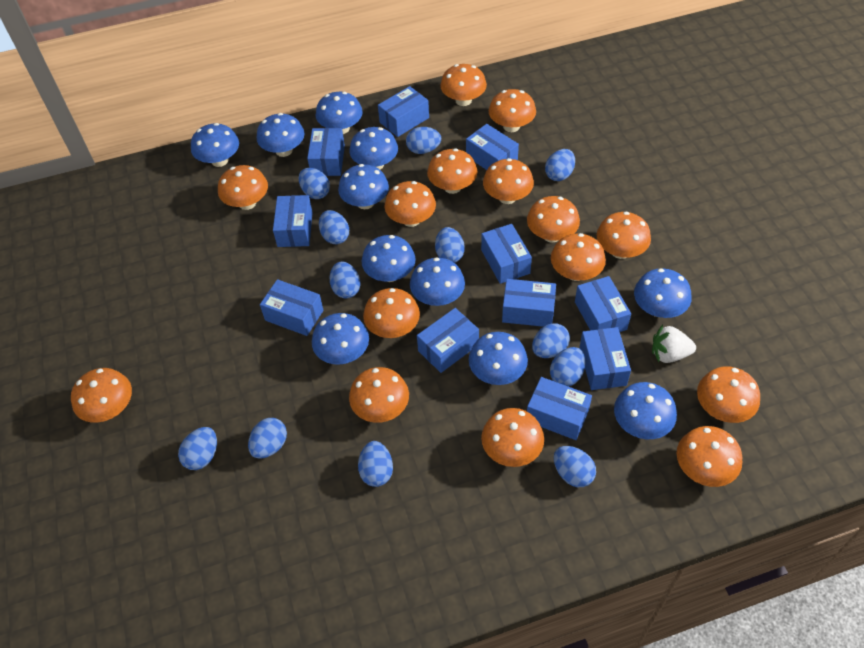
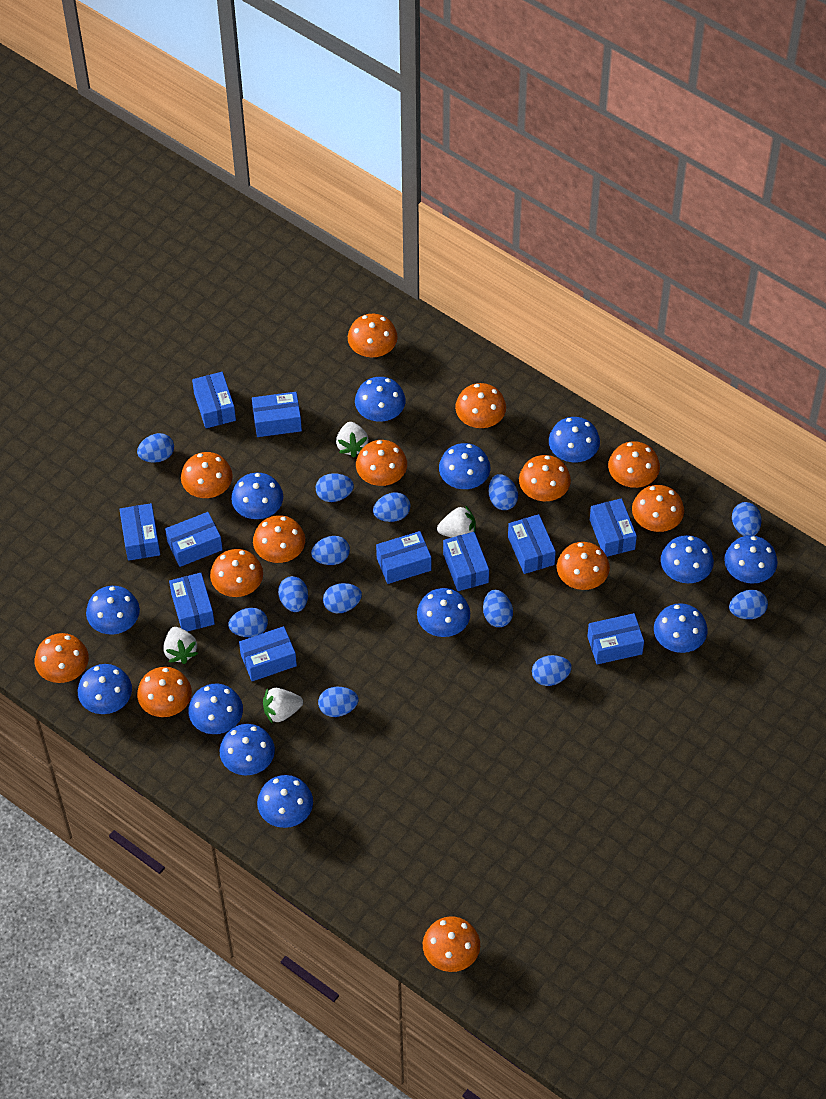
blue egg: [178,427,217,470] [248,418,287,459] [299,168,330,199] [319,210,349,244] [330,261,360,299] [358,441,393,487] [406,127,441,154] [435,227,465,263] [532,323,570,358] [545,149,575,181] [550,347,585,386] [554,446,596,487] = 12 -> [137,433,174,463] [228,608,268,637] [278,576,308,612] [311,536,350,565] [316,473,354,502] [318,687,359,717] [323,583,362,613] [373,492,410,522] [483,590,513,627] [489,474,518,510] [532,655,572,686] [729,590,768,619] [732,502,762,536] = 13
blue mushroom: [191,123,239,167] [257,113,305,157] [312,313,369,365] [315,92,363,134] [338,164,389,209] [349,127,398,169] [361,235,416,282] [410,257,465,306] [469,332,528,385] [614,382,677,439] [634,268,692,318] = 11 -> [78,664,132,714] [86,586,140,634] [188,684,243,734] [219,724,275,775] [231,473,283,519] [257,775,313,828] [355,377,405,422] [417,588,470,637] [439,443,490,489] [549,417,600,462] [654,603,708,653] [661,535,714,583] [724,535,778,584] = 13
orange mushroom: [71,368,132,423] [218,165,268,210] [349,367,409,423] [363,288,420,338] [385,181,436,227] [427,148,478,194] [440,64,487,106] [481,408,544,467] [483,158,534,204] [489,89,536,132] [527,196,580,242] [551,233,606,281] [597,211,651,259] [677,426,742,487] [697,366,760,423] = 15 -> [35,633,89,683] [137,667,192,717] [181,452,233,498] [210,549,263,597] [253,515,305,563] [348,314,398,357] [356,440,407,486] [423,916,480,972] [455,383,506,428] [519,455,571,501] [557,542,610,590] [608,441,660,488] [632,485,684,532] = 13
white strawberry: [652,325,696,363] = 1 -> [164,627,198,664] [263,688,303,724] [336,422,369,458] [437,505,476,538] = 4

